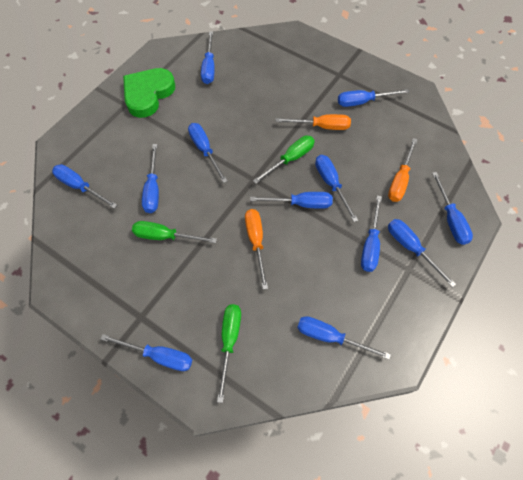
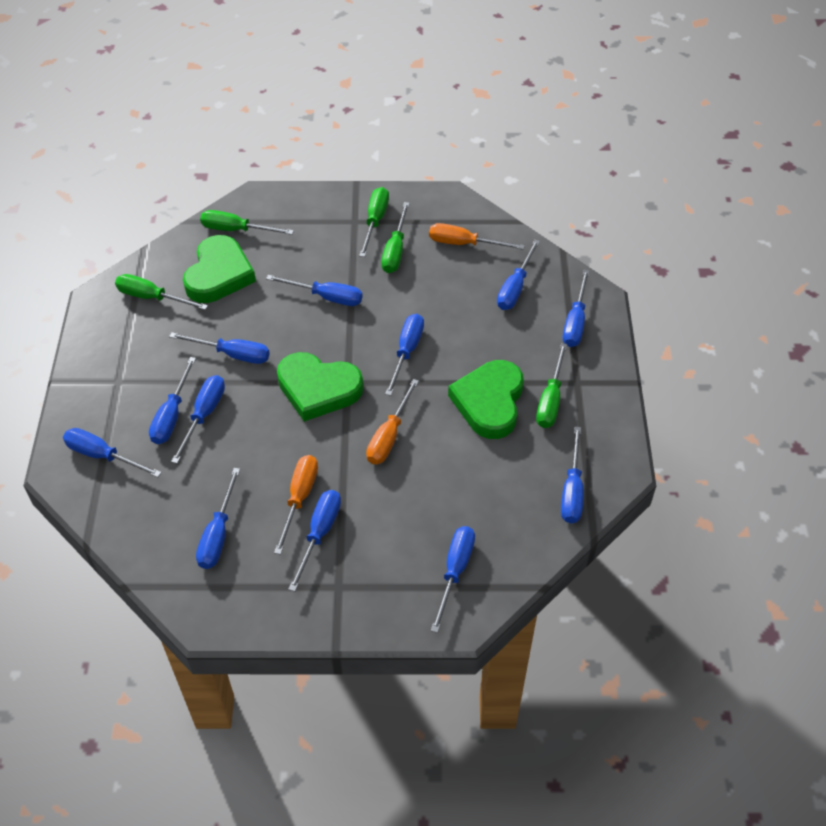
green heart: [123,68,175,118] = 1 -> [183,235,256,303] [277,352,363,422] [448,360,524,439] = 3
green screwdriver: [132,221,217,243] [217,304,241,403] [253,136,315,184] = 3 -> [115,274,208,310] [200,210,294,235] [359,187,389,257] [381,202,410,273] [536,343,567,428] = 5

